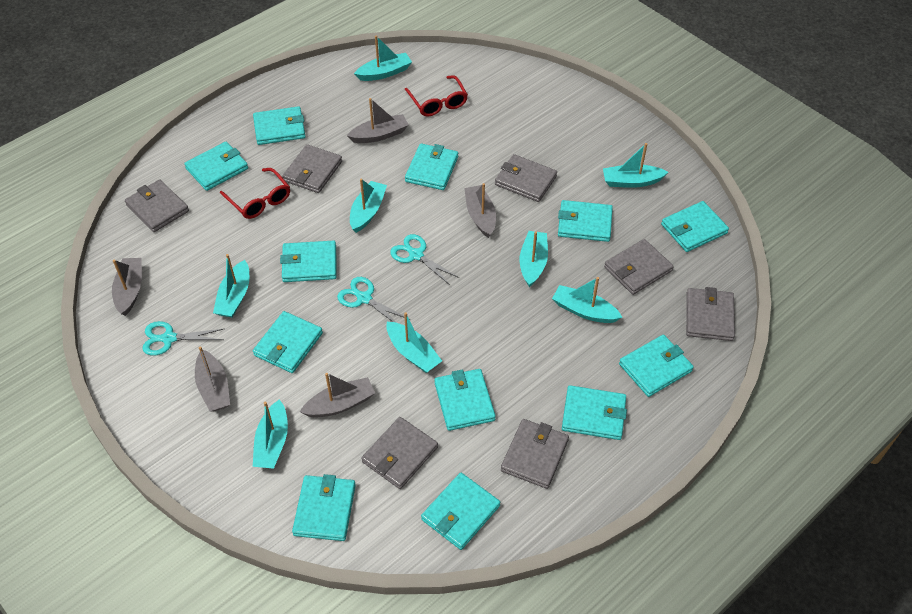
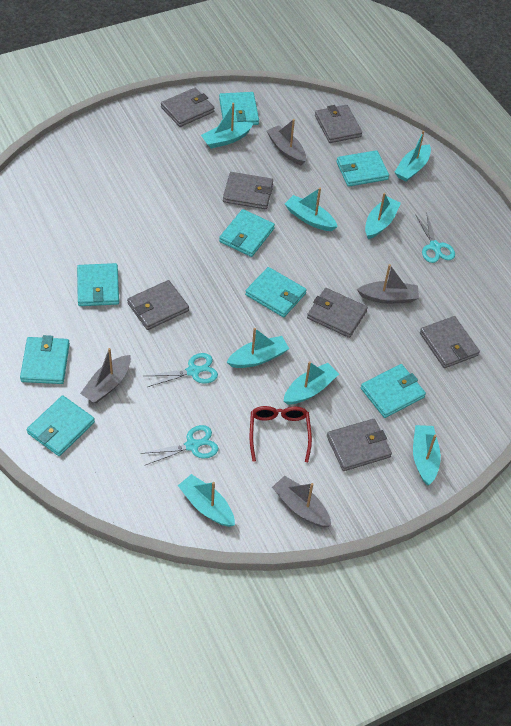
grey boat: [112,258,142,316] [195,346,230,412] [300,373,375,418] [347,98,409,143] [464,183,496,238] = 5 -> [80,348,131,403] [267,119,306,165] [272,475,332,527] [357,264,419,304] = 4
red glasses: [220,168,290,219] [405,75,468,116] = 2 -> [250,406,312,462] = 1
turquoise wallet: [184,142,248,191] [253,106,306,145] [253,311,323,373] [280,241,337,282] [292,474,356,541] [405,143,458,190] [421,473,500,550] [434,369,496,431] [558,200,613,242] [562,385,627,440] [619,335,694,397] [661,201,729,252] = 12 -> [20,335,70,384] [27,395,95,456] [77,263,119,306] [219,92,259,125] [219,209,275,257] [245,267,306,317] [336,150,389,187] [361,364,426,418] = 8

